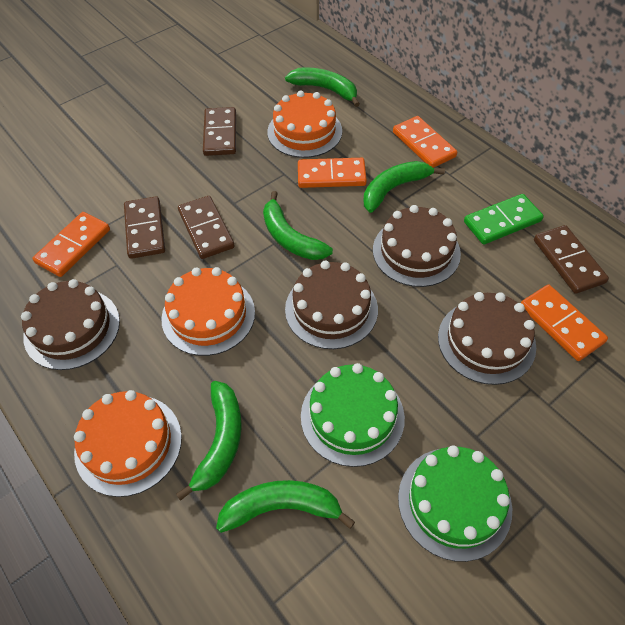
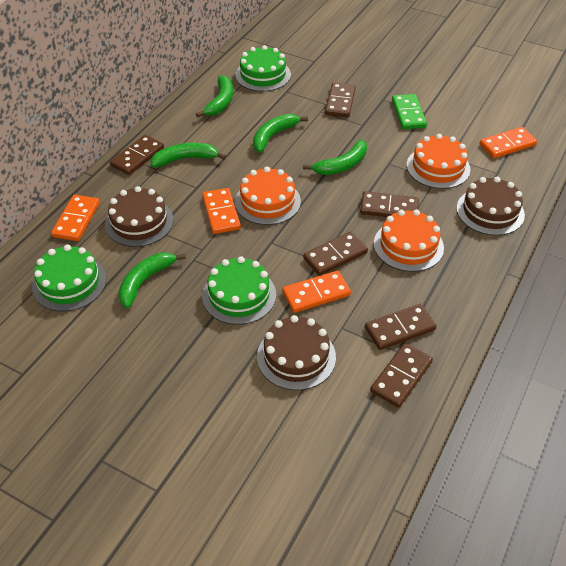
brown cake: [21,279,120,370] [285,261,378,349] [373,205,461,287] [438,292,536,385] = 4 -> [105,186,173,247] [257,315,336,390] [456,177,525,236] = 3
brown domino: [124,196,165,259] [178,196,235,259] [203,107,236,156] [534,225,609,294] = 4 -> [110,135,164,175] [303,232,368,276] [325,82,356,117] [360,192,419,217] [365,304,437,350] [370,343,433,408] = 6
green cake: [301,363,405,467] [398,445,512,562] = 2 -> [32,245,106,312] [202,256,276,325] [235,45,291,92] = 3

